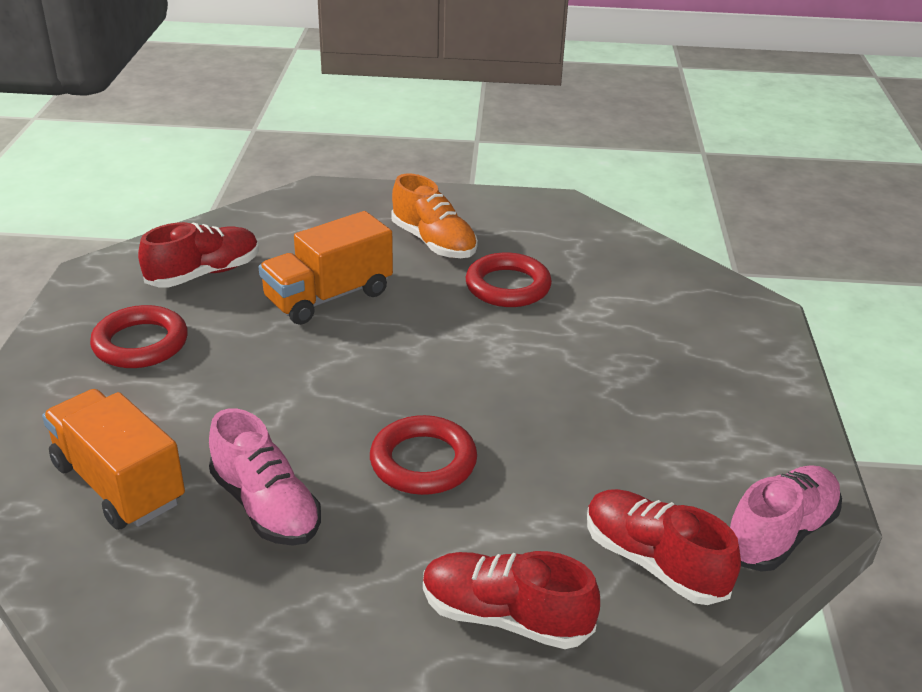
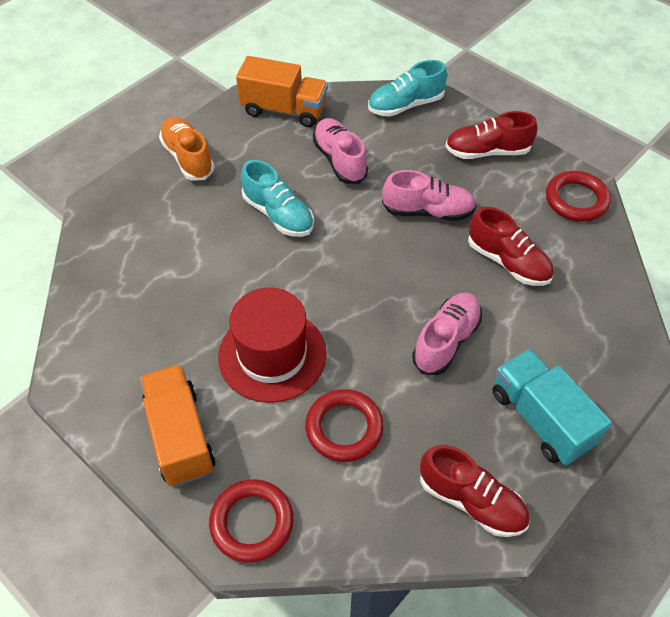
pink shoe: [209,409,321,546] [730,465,842,572] = 2 -> [313,118,368,184] [382,170,477,221] [412,292,482,375] = 3
red hat: none = 0 -> [218,287,326,403] = 1
turquoise shoe: none = 0 -> [241,160,314,237] [368,60,447,117] = 2
turquoise truck: none = 0 -> [492,349,612,465] = 1

